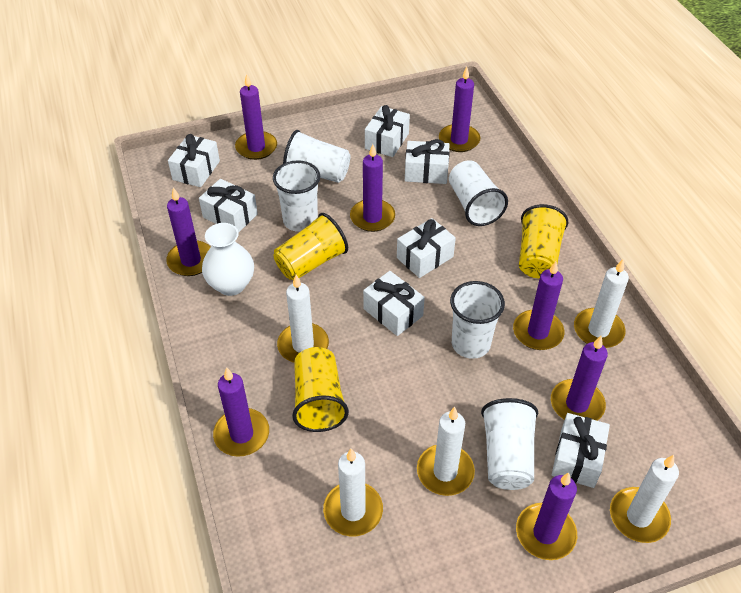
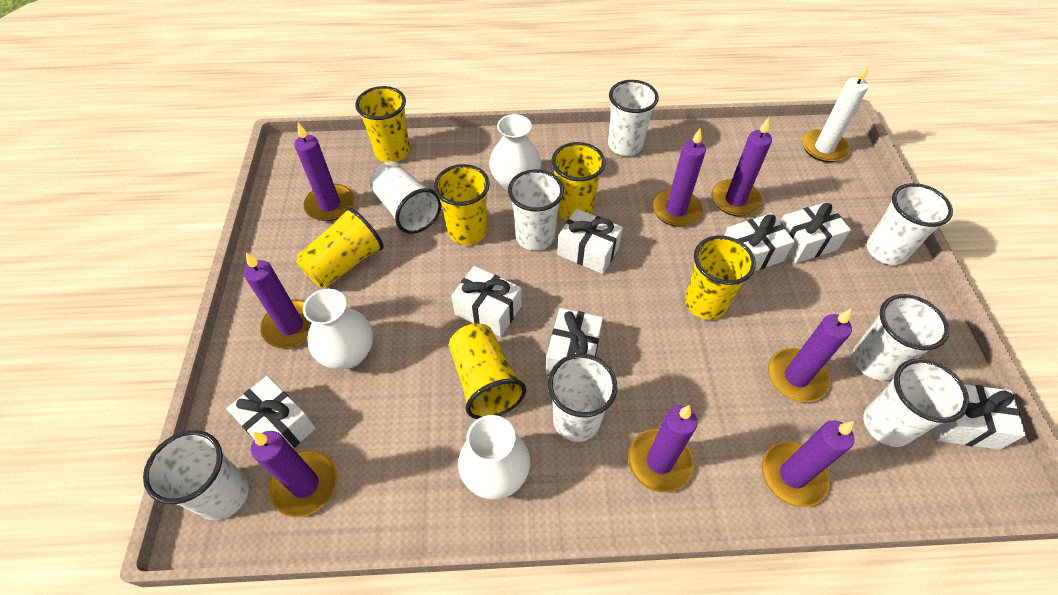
white candle: [277,275,329,363] [323,449,383,536] [417,407,475,496] [574,259,629,348] [610,455,679,543] = 5 -> [802,64,868,162] = 1
white cup: [273,160,320,232] [283,130,350,183] [449,160,508,226] [450,281,505,359] [481,398,538,490] = 5 -> [143,430,249,520] [370,161,442,234] [508,169,564,251] [548,354,618,442] [608,80,659,156] [852,294,949,381] [863,358,969,447] [867,183,953,265] = 8
white vase: [202,223,254,296] = 1 -> [303,289,373,369] [458,415,530,500] [489,114,541,191] = 3
yellow cup: [273,213,348,280] [292,347,349,432] [519,204,568,278] = 3 -> [296,207,384,288] [355,86,410,162] [434,164,490,245] [449,324,526,419] [551,142,606,220] [685,235,756,320] = 6

